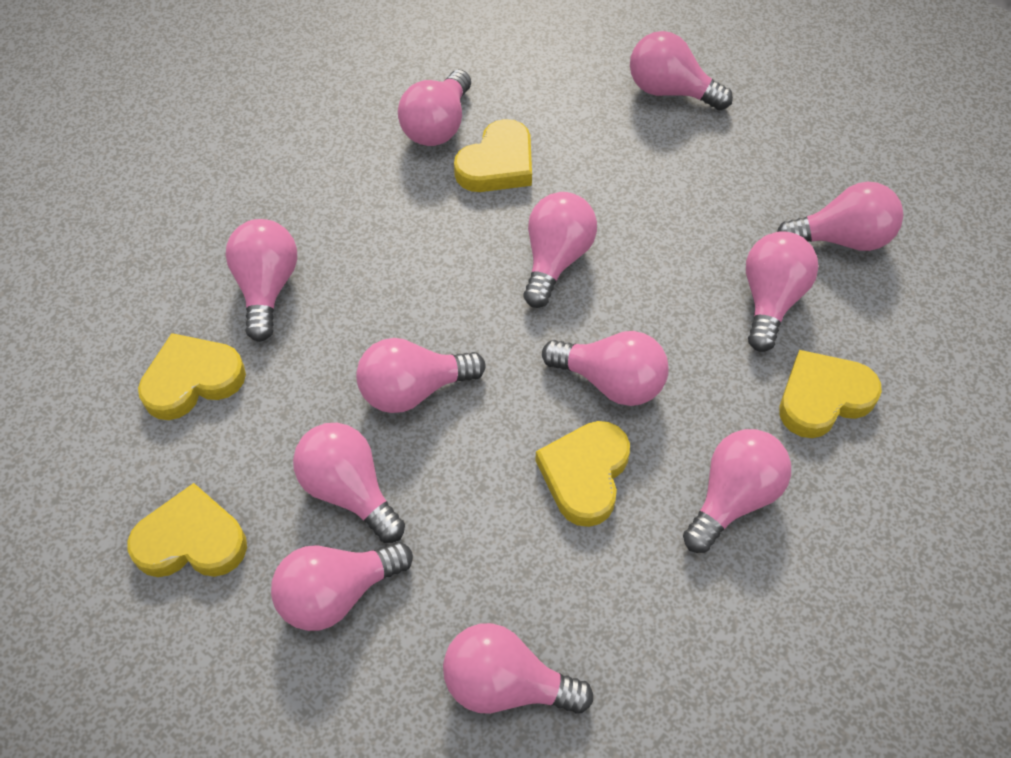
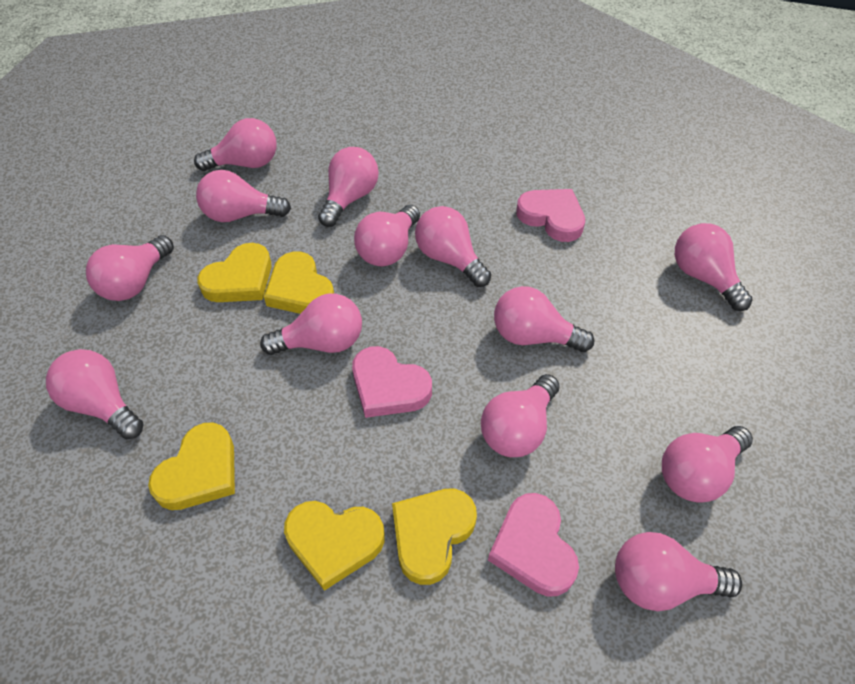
pink heart: none = 0 -> [352,346,432,418] [488,493,579,597] [516,189,585,242] = 3
pink light bulb: [225,219,297,342] [271,542,413,631] [293,423,405,543] [356,338,486,413] [398,70,471,146] [443,623,593,714] [523,192,597,308] [542,331,669,406] [630,31,733,111] [683,429,791,553] [746,231,819,352] [777,182,903,251] = 12 -> [46,349,143,439] [86,235,174,301] [194,118,277,171] [196,170,291,222] [260,294,362,355] [318,147,379,227] [354,205,420,266] [415,206,491,287] [481,374,560,457] [494,286,594,352] [615,532,742,611] [662,426,753,503] [675,223,753,311] = 13

